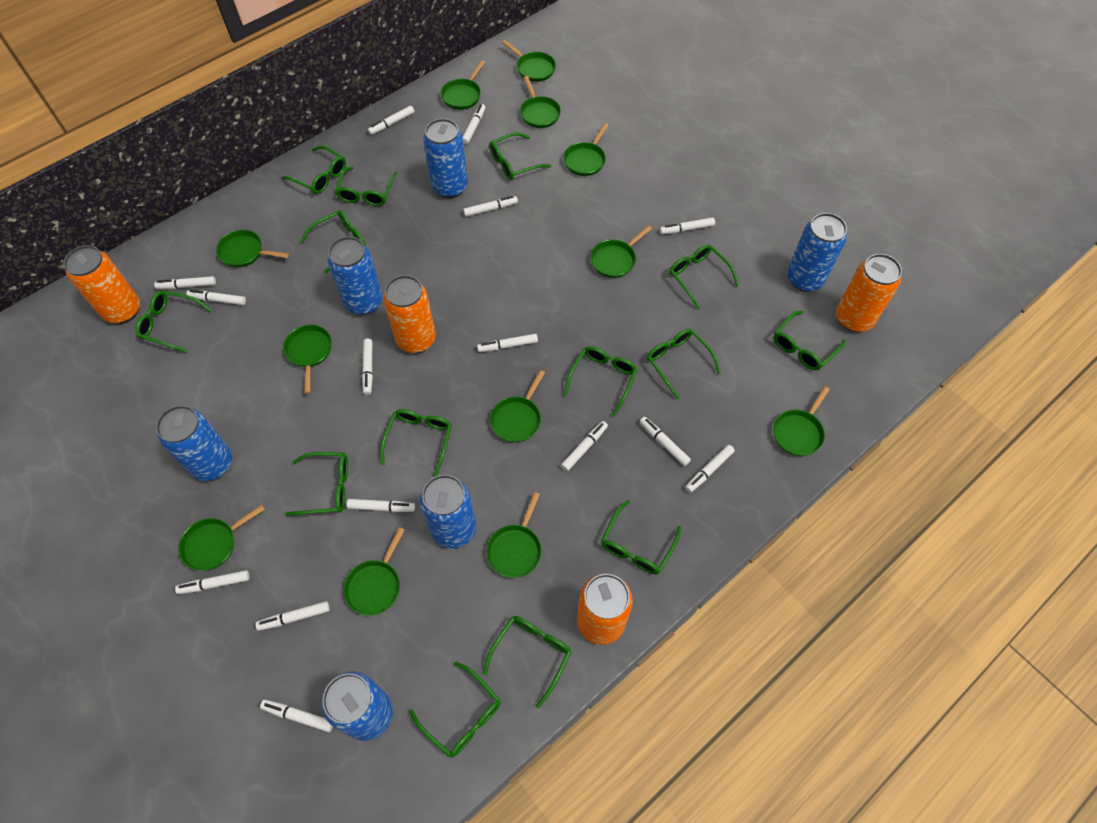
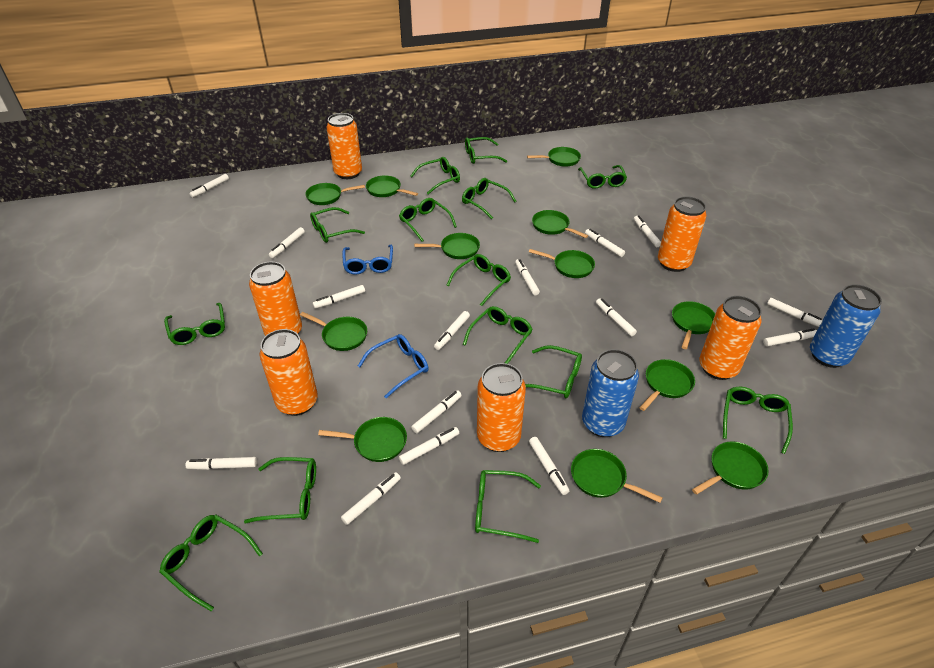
blue can: [156,405,232,481] [322,671,393,741] [328,236,383,315] [420,475,476,549] [423,118,468,198] [787,213,847,292] = 6 -> [582,349,639,437] [810,284,882,368] = 2
blue glasses: none = 0 -> [342,245,393,274] [358,334,428,398] = 2
orange can: [63,245,140,324] [383,275,436,353] [577,574,633,645] [836,254,902,332] = 4 -> [249,262,302,336] [259,329,318,416] [327,113,362,179] [477,363,526,452] [658,196,706,272] [699,296,762,380] = 6

